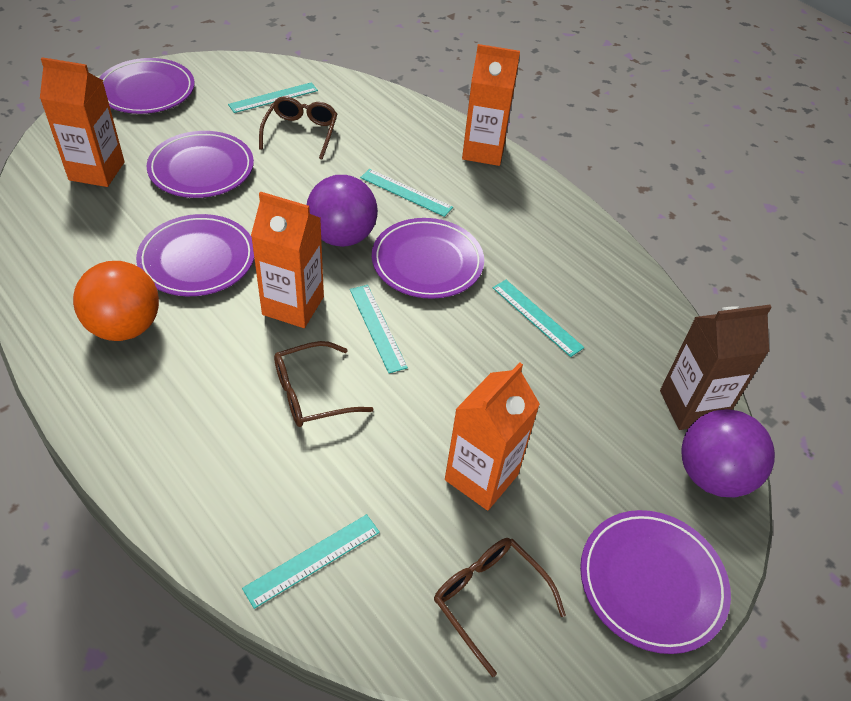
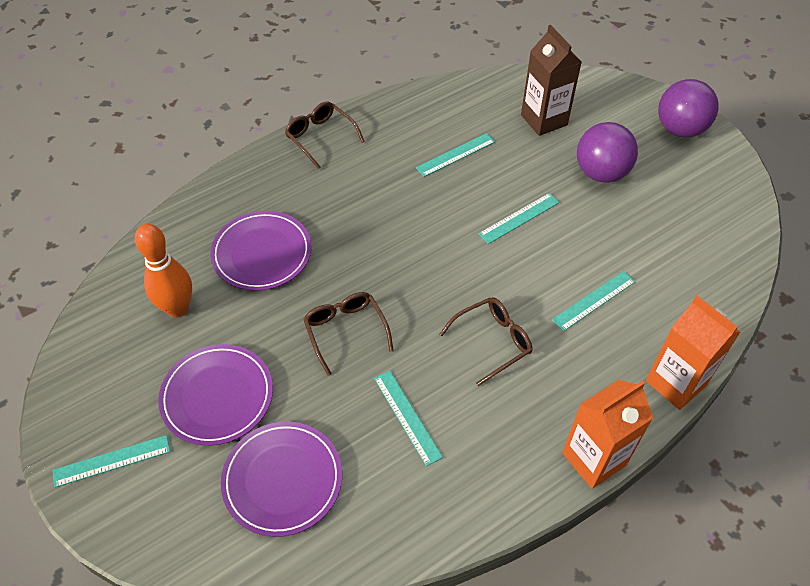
orange ball: [73,261,159,341] = 1 -> none = 0
orange bowling pin: none = 0 -> [135,224,192,317] = 1
orange carton: [40,57,125,187] [251,191,324,328] [445,363,540,511] [462,44,520,166] = 4 -> [562,380,653,489] [646,296,741,410] = 2
purple plate: [99,58,195,114] [136,214,254,296] [147,131,254,198] [372,218,484,299] [580,510,731,654] = 5 -> [158,344,273,446] [210,211,311,291] [221,422,342,537] = 3

